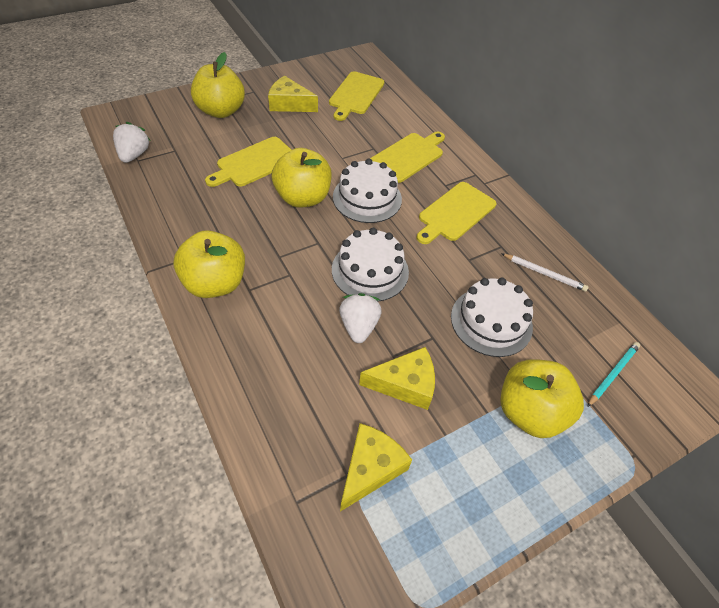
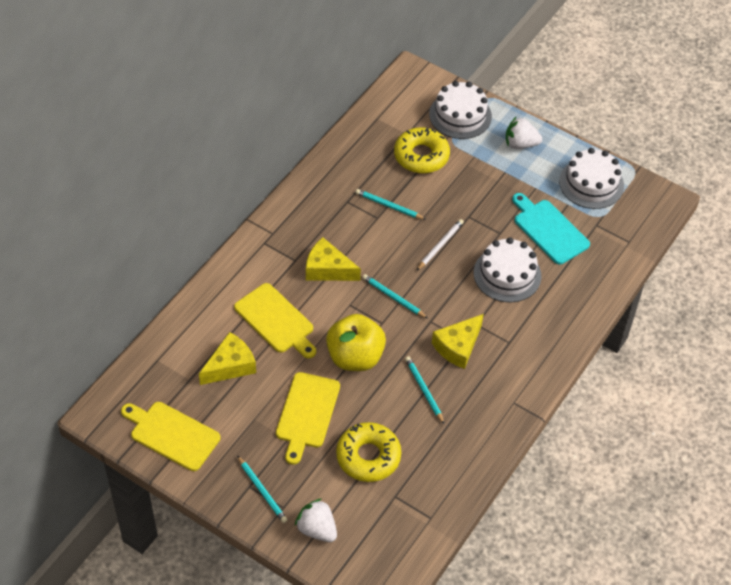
turquoise cutting board: none = 0 -> [512,193,590,265] = 1
turquoise pencil: [587,342,640,407] = 1 -> [237,455,287,523] [356,189,426,219] [362,274,428,318] [405,356,444,424] = 4
yellow apple: [174,230,245,298] [191,52,245,118] [272,148,332,207] [500,359,584,438] = 4 -> [326,314,386,371] = 1
yellow cutting board: [205,137,291,187] [329,71,385,121] [370,132,445,183] [416,182,496,244] = 4 -> [121,402,220,471] [234,283,316,358] [276,372,340,465] = 3
yellow donut: none = 0 -> [336,422,401,482] [394,127,450,173] = 2

